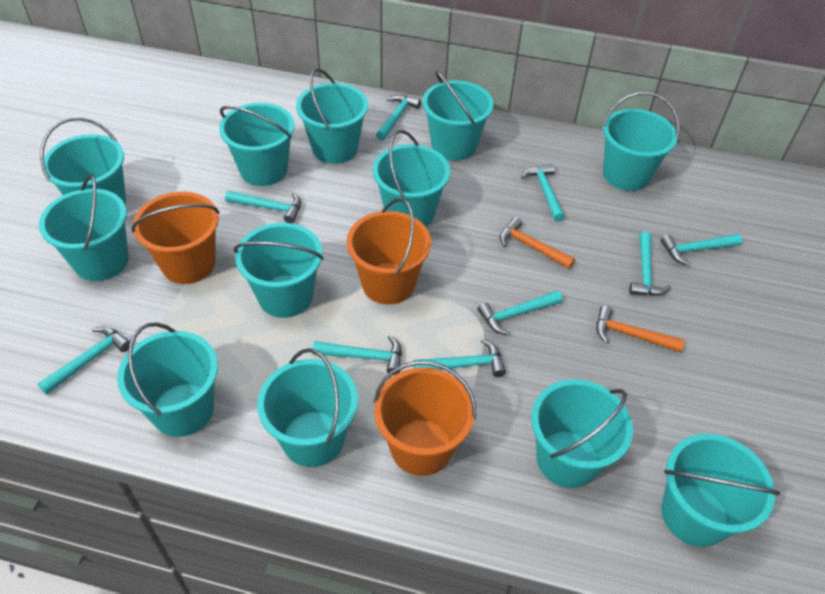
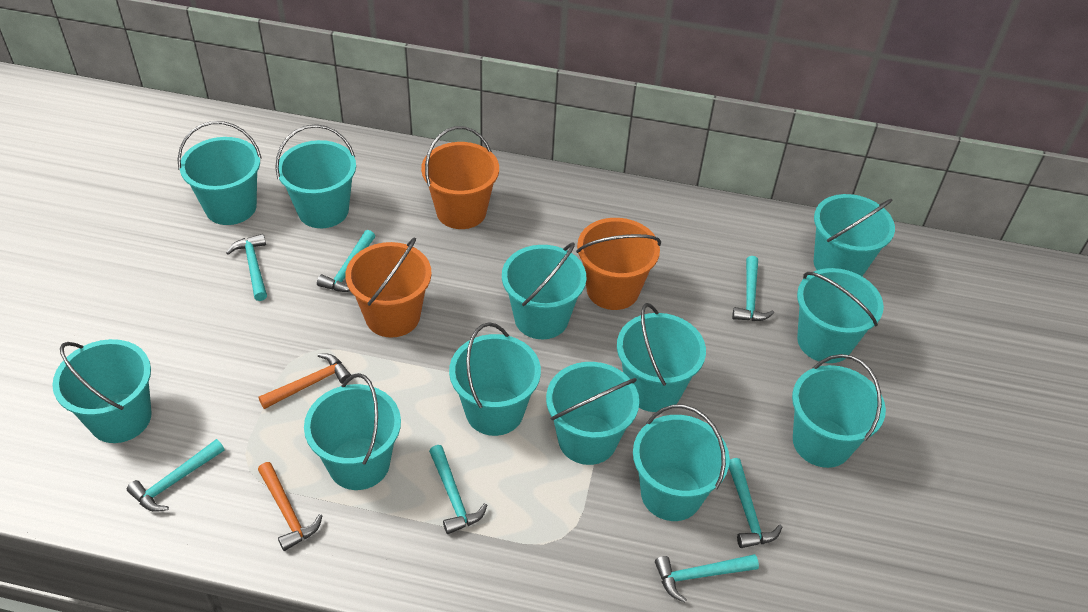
turquoise hammer: [38,326,130,395] [225,191,301,224] [313,335,402,375] [376,95,421,141] [413,339,506,377] [477,290,563,335] [521,164,565,222] [629,232,671,296] [661,234,742,266] = 9 -> [127,439,225,512] [226,234,267,301] [317,230,375,292] [429,445,487,534] [655,554,759,603] [729,458,782,548] [732,256,774,321] = 7

